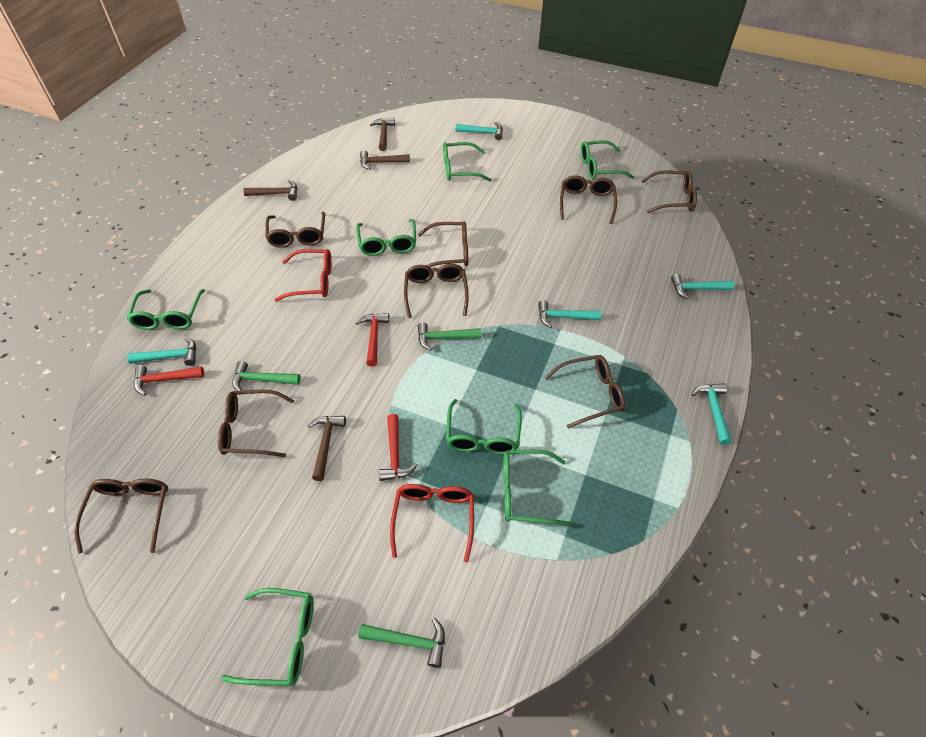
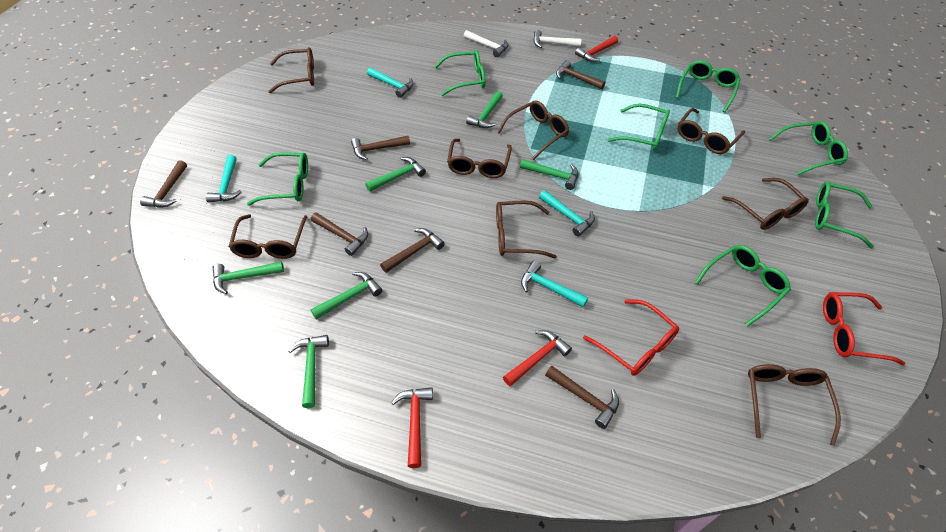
brown hammer: [243,180,297,201] [307,416,346,481] [360,150,410,170] [370,118,395,151] = 4 -> [140,160,187,208] [311,212,368,256] [351,136,410,160] [380,228,445,273] [545,366,619,429] [556,60,605,89] = 6
green hammer: [232,361,300,391] [359,617,445,668] [418,322,481,351] = 3 -> [213,261,284,294] [289,335,329,408] [311,272,382,319] [365,157,426,192] [466,91,503,128] [520,159,578,190] = 6
turquoise hammer: [127,337,196,366] [456,122,503,140] [538,300,601,328] [671,274,734,300] [692,383,732,445] = 5 -> [206,155,241,203] [367,68,414,98] [521,261,588,307] [539,190,595,237] = 4
white hammer: none = 0 -> [464,30,508,57] [533,30,582,48] = 2

